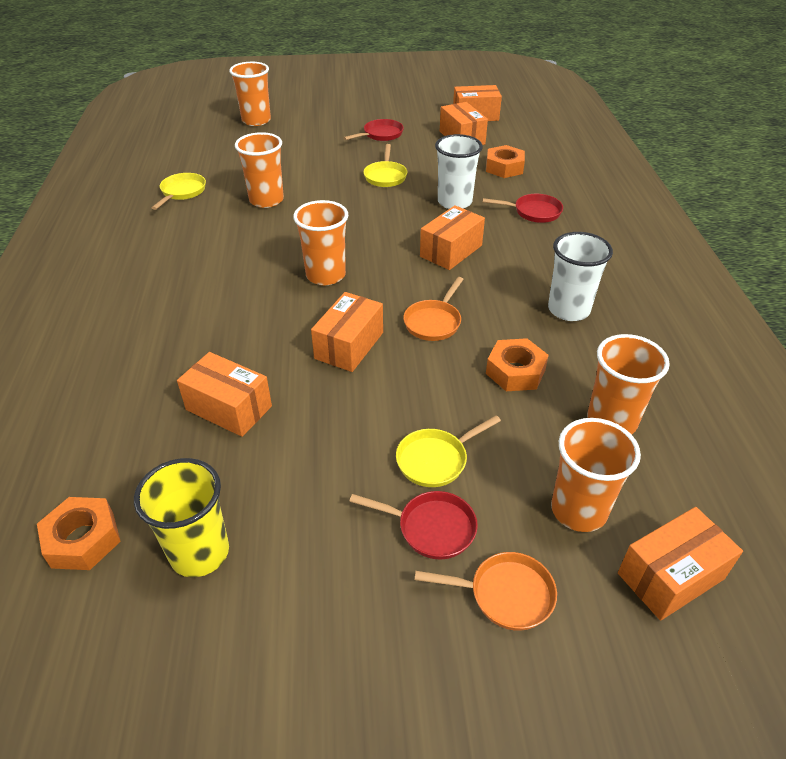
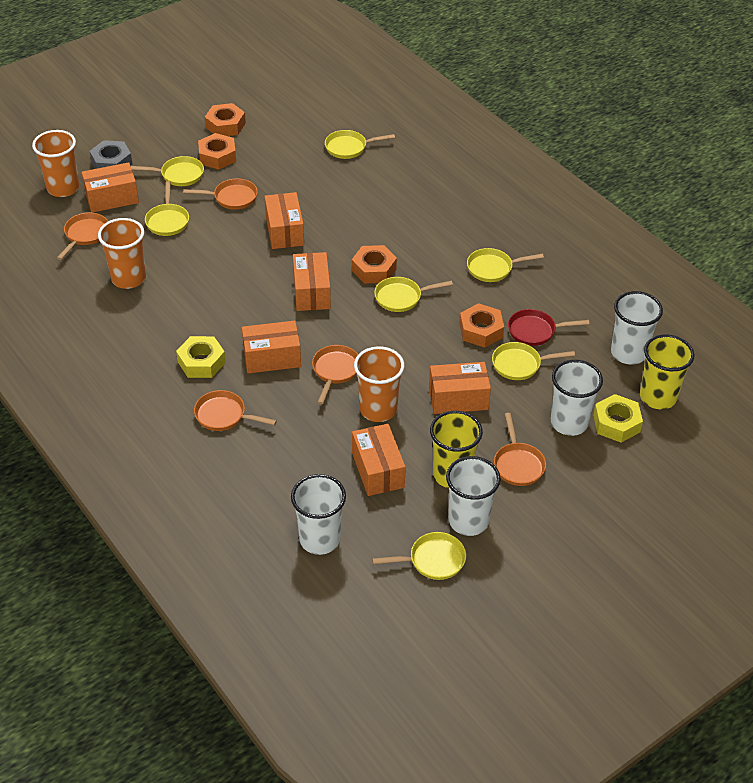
grey nut: none = 0 -> [90,140,132,169] = 1
orange cup: [229,62,271,126] [235,132,284,208] [293,200,348,285] [551,418,641,532] [587,334,670,434] = 5 -> [32,130,79,197] [98,218,146,289] [354,346,404,422] = 3
orange nut: [37,497,121,570] [486,145,525,178] [486,338,549,391] = 3 -> [198,133,236,169] [205,103,246,136] [352,245,397,284] [459,303,504,348] = 4
orange pan: [403,277,464,341] [415,552,557,631] = 2 -> [57,212,108,260] [183,178,258,210] [194,390,277,431] [312,345,358,404] [494,413,546,486] = 5
red pan: [343,119,404,141] [349,491,478,559] [483,194,563,223] = 3 -> [508,309,589,346] = 1
white cup: [435,134,483,209] [548,232,613,321] = 2 -> [291,474,346,555] [446,456,501,536] [551,360,603,436] [611,291,663,365] = 4
yellow cup: [134,458,229,577] = 1 -> [430,411,483,488] [640,335,694,409] = 2
yellow nut: none = 0 -> [176,336,226,378] [593,394,643,443] = 2
yellow pan: [152,173,206,210] [364,144,407,187] [396,415,501,487] = 3 -> [131,156,204,186] [145,181,189,236] [325,130,395,159] [372,532,466,580] [374,277,453,312] [467,248,544,282] [492,342,575,380] = 7

